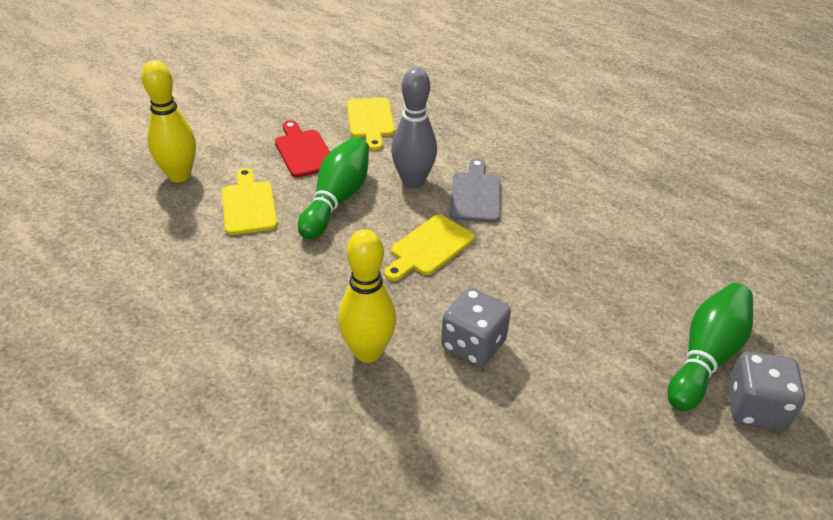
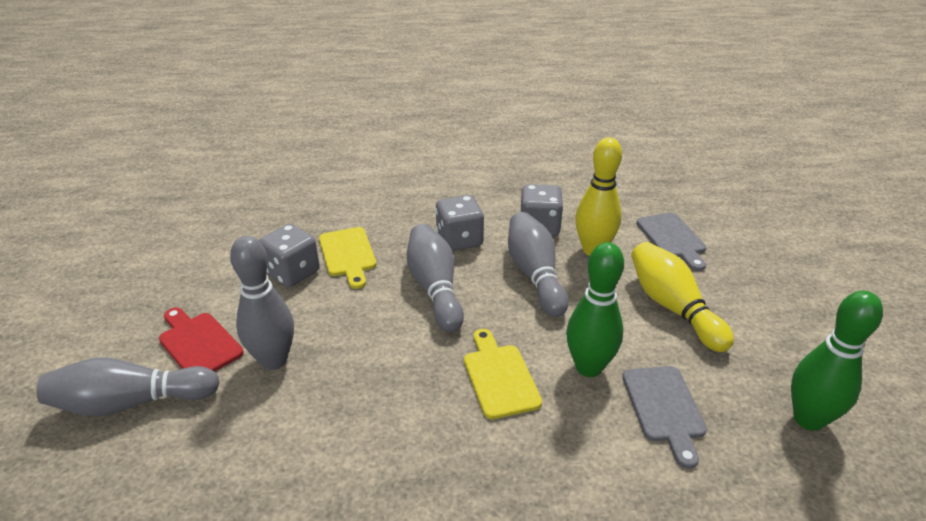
grey bowling pin: [391,67,437,189] = 1 -> [36,357,220,416] [230,236,294,370] [407,224,464,332] [508,212,569,317] = 4
grey cutting board: [450,158,501,223] = 1 -> [622,366,707,469] [636,213,706,271] = 2
grey dice: [441,287,511,367] [728,352,805,430] = 2 -> [259,224,320,287] [435,195,484,251] [520,184,563,236] = 3
yellow cutting board: [222,168,277,235] [347,97,395,151] [385,215,475,281] = 3 -> [319,227,376,289] [464,329,542,419] = 2

